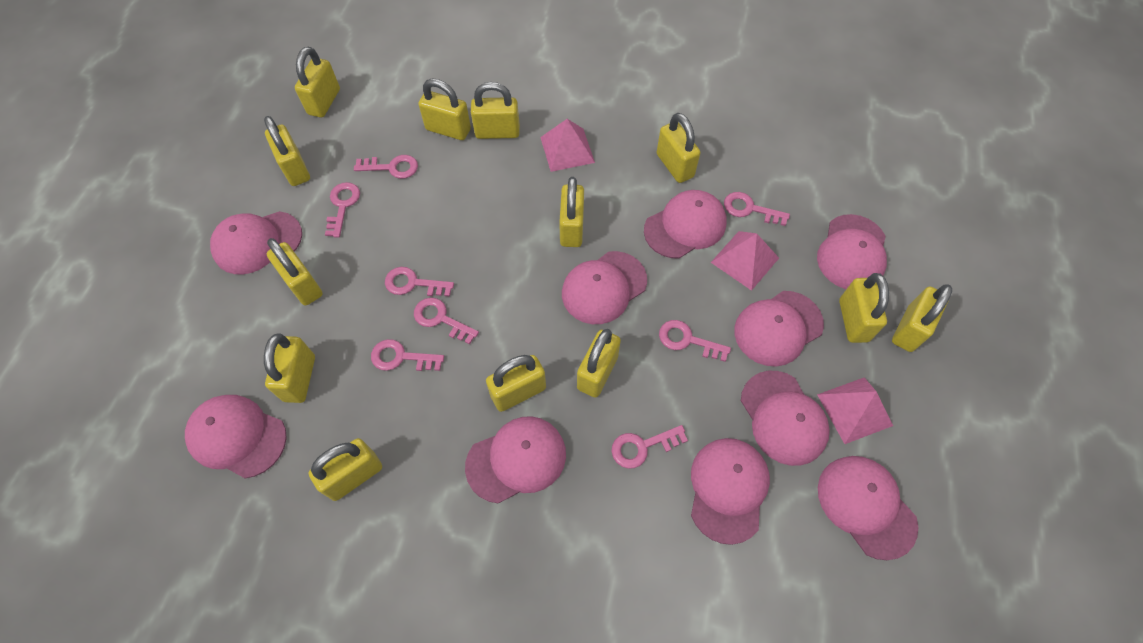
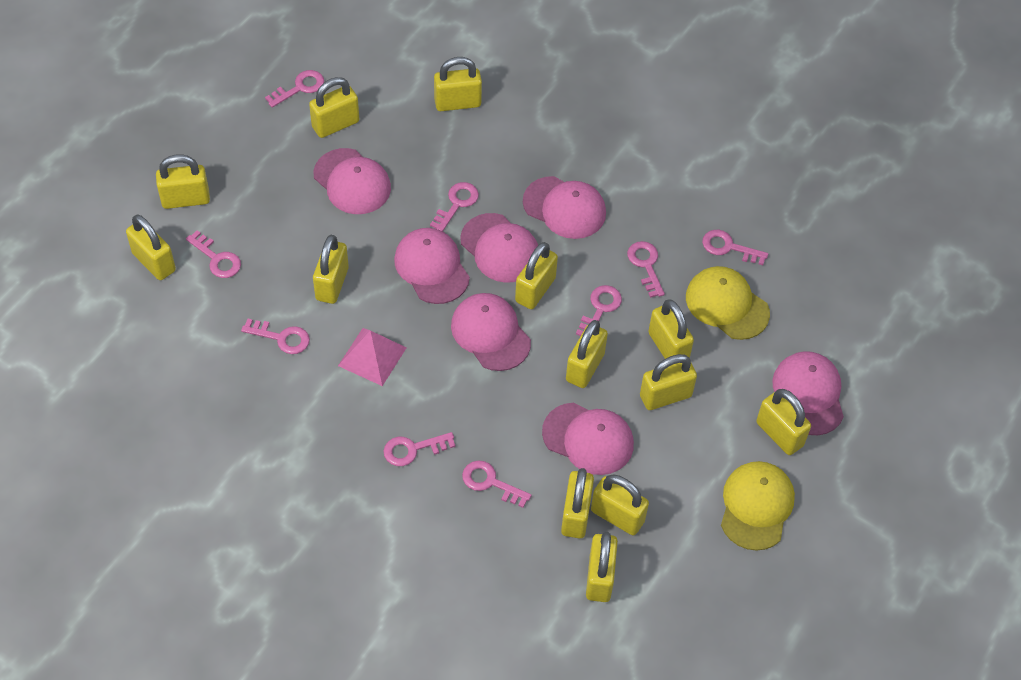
pink cap: [185,395,287,478] [210,211,302,274] [465,416,566,504] [562,251,647,324] [644,190,727,259] [691,438,770,545] [734,291,824,367] [741,371,830,466] [817,214,887,289] [818,456,918,560] = 10 -> [313,148,391,214] [394,228,470,304] [451,293,531,371] [460,213,538,283] [523,176,606,239] [542,403,634,475] [772,351,844,435] = 7
pink key: [325,182,360,238] [354,155,418,179] [371,339,444,371] [385,267,454,297] [414,298,479,345] [611,425,688,469] [659,320,731,362] [724,192,790,226] = 8 -> [186,230,241,278] [241,319,310,354] [265,70,324,108] [383,432,455,466] [430,182,479,231] [462,461,532,508] [576,285,622,336] [627,241,665,298] [702,230,768,265] = 9
pink pyramid: [540,119,595,172] [711,231,779,291] [817,377,893,444] = 3 -> [338,328,407,386] = 1
yellow cap: none = 0 -> [686,266,770,340] [721,461,795,551] = 2

